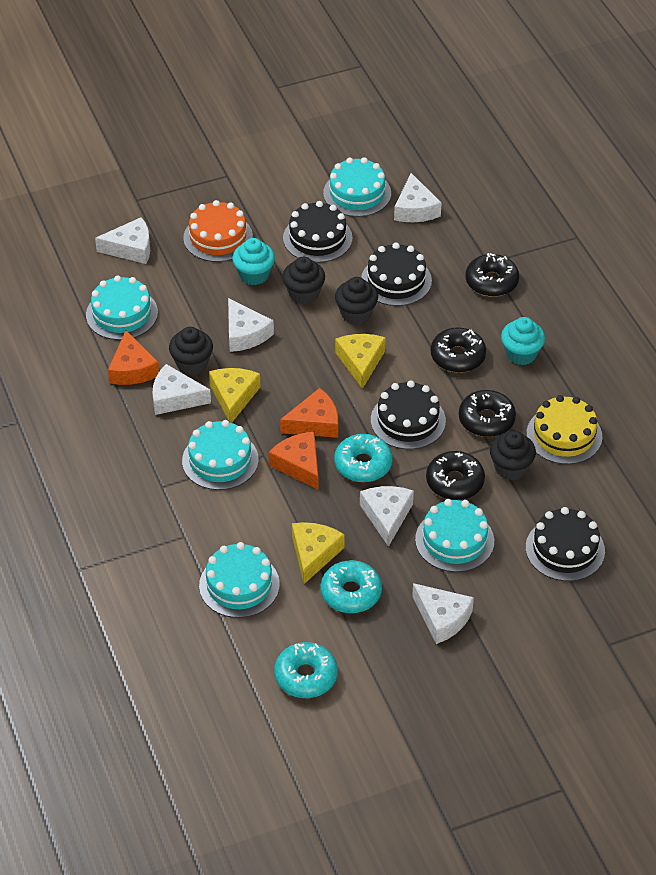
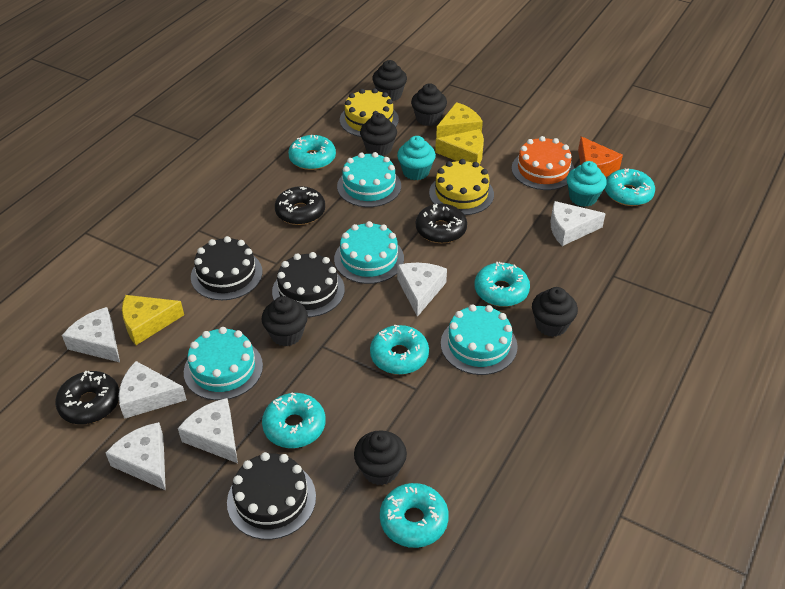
black cake: [283,201,353,263] [361,243,432,306] [371,380,446,449] [526,507,605,581] = 4 -> [191,236,262,300] [227,452,316,540] [272,252,345,317] = 3
black cupcake: [169,327,213,375] [282,257,325,304] [335,277,378,325] [490,431,536,480] = 4 -> [261,296,308,346] [354,430,407,485] [360,113,397,156] [372,60,407,101] [411,83,447,126] [532,287,578,337] = 6
black donut: [426,451,485,500] [431,328,486,373] [459,390,516,437] [465,253,519,297] = 4 -> [55,371,119,424] [275,186,325,225] [416,204,467,243] = 3
orange cheese: [108,330,159,385] [269,432,318,490] [280,388,338,438] = 3 -> [578,136,623,177] = 1
turquoise cake: [86,275,158,340] [182,420,259,490] [199,542,280,618] [323,157,391,217] [415,499,494,572] = 5 -> [184,327,263,400] [334,221,404,284] [337,152,401,207] [441,304,518,375] = 4
turquoise donut: [274,642,338,698] [321,560,382,613] [334,434,393,482] = 3 -> [262,392,326,448] [288,135,336,170] [370,325,429,375] [380,483,449,548] [474,262,530,307] [605,169,655,206] = 6
yellow cake: [526,395,602,464] = 1 -> [340,88,399,137] [429,159,494,215] = 2

